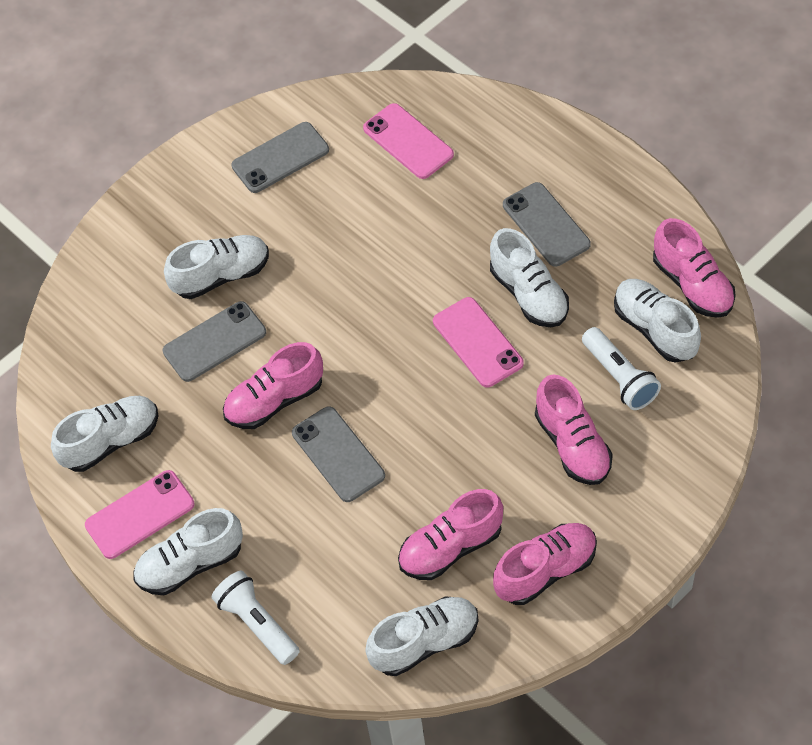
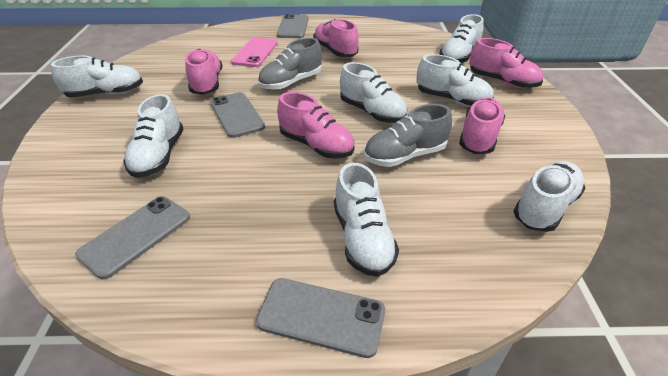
grey shoe: none = 0 -> [258,38,322,90] [364,104,452,167] = 2
pink phone: [85,470,195,559] [363,103,454,179] [433,297,524,387] = 3 -> [231,37,278,67] = 1
white flashlight: [212,571,300,665] [582,327,661,410] = 2 -> none = 0
white shoe: [51,396,158,472] [134,508,243,595] [164,235,269,299] [365,596,478,676] [490,228,569,327] [614,279,701,363] = 6 -> [51,56,143,98] [123,94,183,178] [334,163,399,277] [340,62,407,123] [416,54,494,107] [439,14,484,63] [513,161,585,232] = 7

